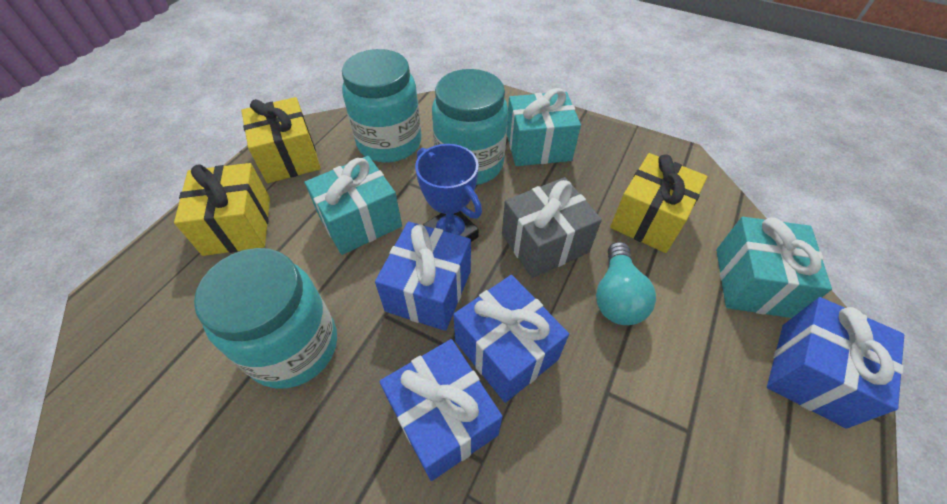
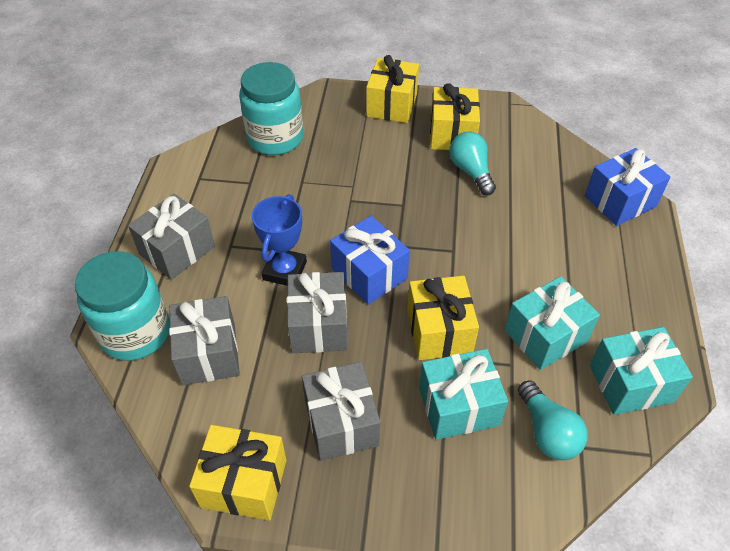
blue gift: [375,222,471,331] [379,339,502,481] [453,275,569,403] [767,297,904,428] = 4 -> [330,216,410,305] [585,148,670,226] = 2
grey gift: [502,177,602,278] = 1 -> [128,193,215,280] [169,296,240,385] [287,272,348,353] [302,362,380,461] = 4
turquoise jar: [194,248,337,389] [342,49,421,162] [432,69,508,185] = 3 -> [75,251,170,361] [239,62,303,155] = 2
turquoise light bulb: [596,242,656,325] = 1 -> [449,132,496,195] [518,380,588,460] = 2
yellow gift: [174,163,270,256] [241,97,321,183] [610,153,708,253] = 3 -> [189,425,286,521] [366,55,419,123] [407,276,479,360] [430,83,480,150] = 4

